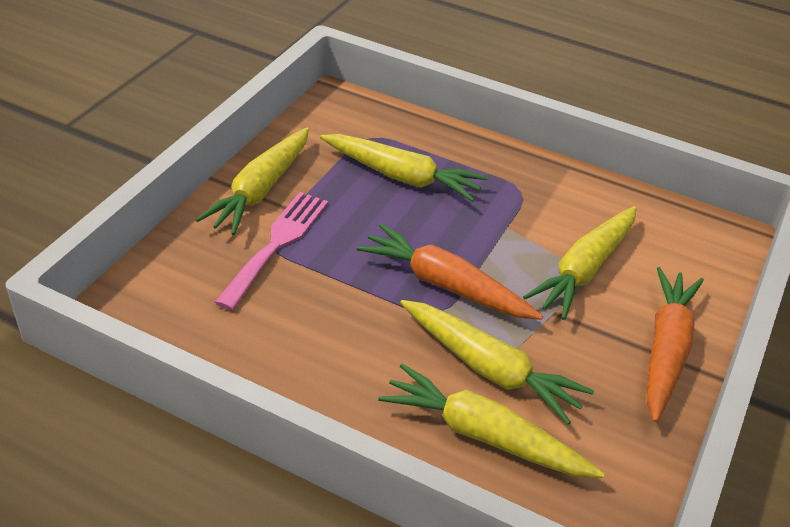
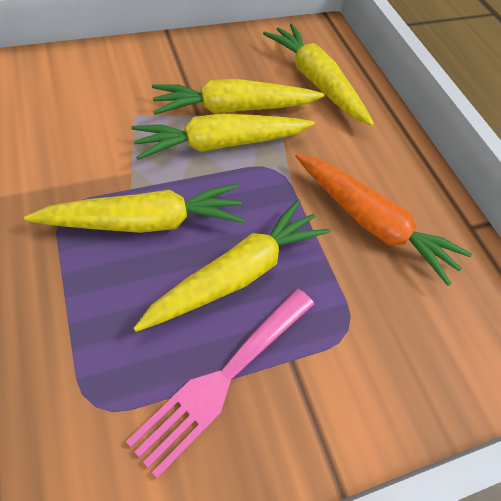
orange carrot: [356,224,543,320] [647,267,704,422] = 2 -> [295,153,472,286] = 1

